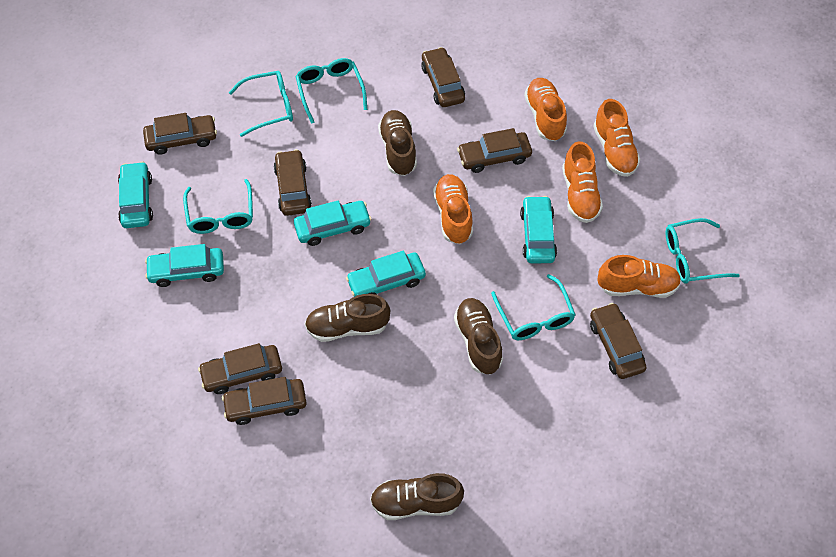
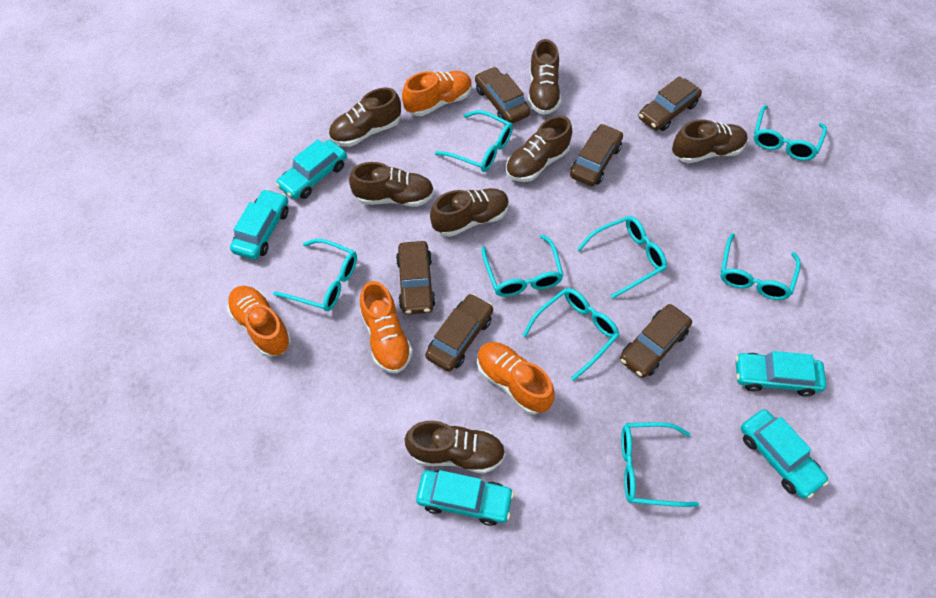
brown car: [143,113,217,155] [198,343,282,394] [222,377,307,425] [273,149,312,216] [421,47,465,107] [457,128,532,173] [590,303,647,379] = 7 -> [396,241,436,315] [425,294,493,372] [475,67,530,124] [570,124,623,186] [620,304,692,378] [638,76,702,131] = 6
brown shoe: [305,294,390,342] [370,473,464,520] [378,110,417,176] [454,298,503,374] = 4 -> [329,88,401,147] [349,162,434,207] [405,421,505,474] [430,188,509,237] [506,116,572,182] [528,39,561,115] [672,119,748,163] = 7
orange shoe: [433,174,473,244] [524,78,567,141] [562,141,603,223] [593,99,641,177] [597,255,681,298] = 5 -> [227,286,291,357] [360,281,413,373] [402,71,472,116] [477,342,555,415] = 4
turquoise glasses: [183,179,253,234] [229,71,293,137] [295,58,367,124] [491,274,575,340] [666,218,740,284] = 5 -> [273,239,357,311] [435,110,513,172] [482,235,564,297] [523,288,619,381] [577,216,667,299] [621,422,699,507] [720,233,801,300] [753,105,827,161] = 8

